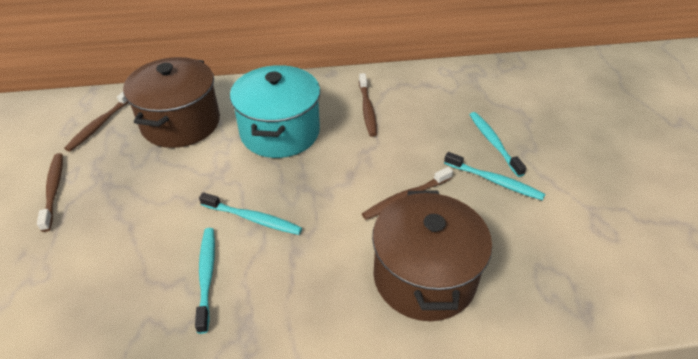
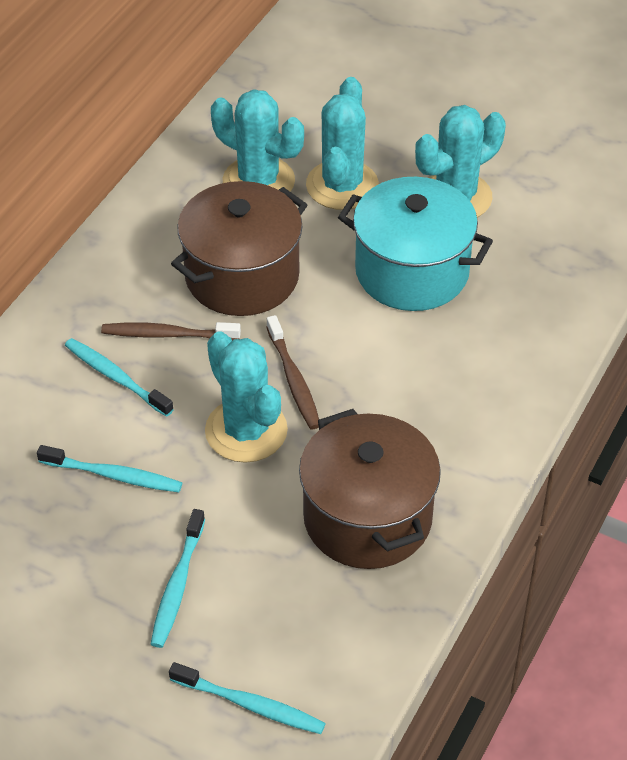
brown toothbrush: [37,153,63,232] [64,92,129,152] [359,73,377,137] [362,167,453,220] = 4 -> [101,322,241,340] [266,315,319,429] = 2
turquoise cactus: none = 0 -> [205,331,288,463] [211,89,304,192] [306,77,379,210] [415,105,506,218] = 4

